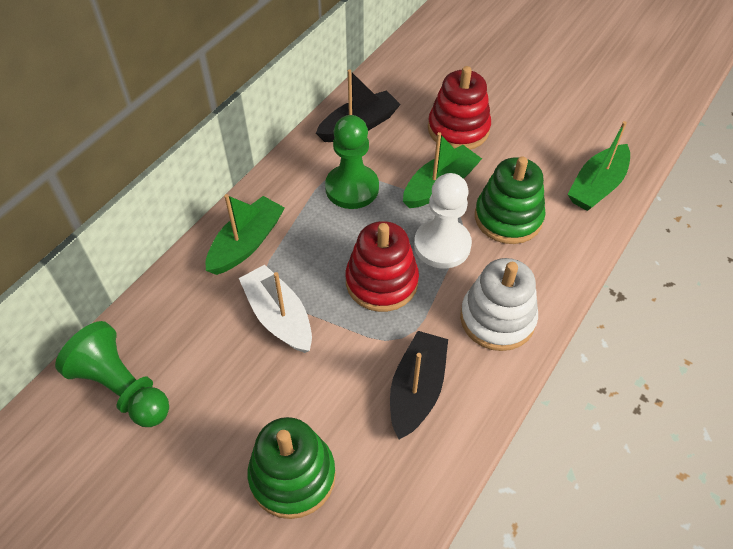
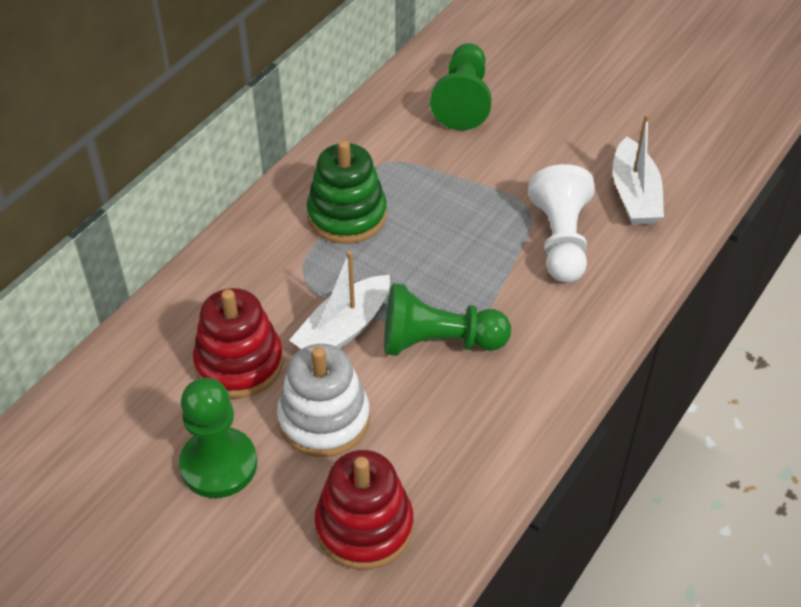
black boat: [316,70,401,142] [390,331,448,439] = 2 -> none = 0
green boat: [206,194,285,275] [403,132,482,208] [568,121,630,211] = 3 -> none = 0
green pawn: [55,321,169,427] [325,115,379,209] = 2 -> [179,378,257,498] [384,283,511,356] [430,43,492,130] = 3
green stacking toy: [248,417,336,519] [475,157,546,244] = 2 -> [307,140,387,244] = 1
white boat: [239,265,312,353] = 1 -> [289,251,390,349] [613,114,664,225] = 2

